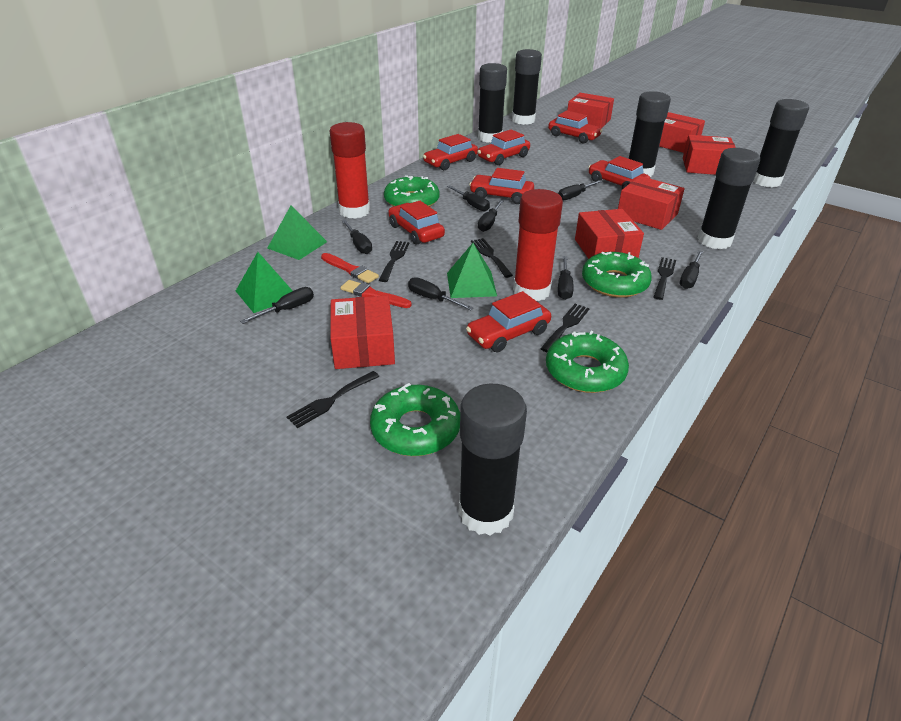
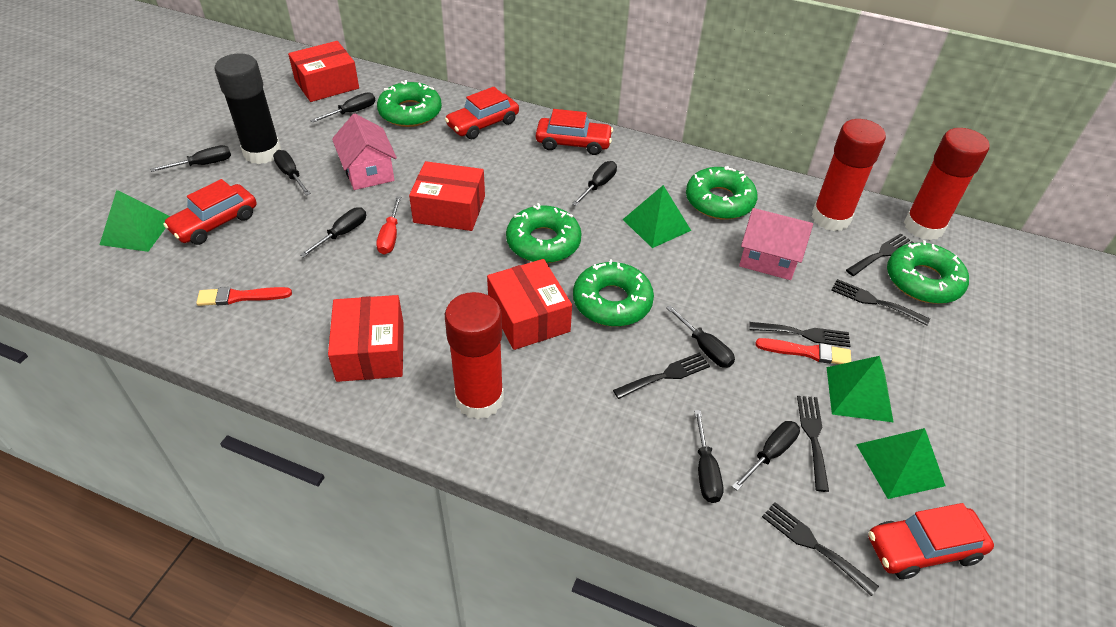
black fork: [287,371,380,428] [379,241,410,282] [471,238,513,278] [541,304,590,352] [654,257,676,300] = 5 -> [613,352,710,399] [749,322,851,347] [762,502,879,596] [797,396,829,492] [831,279,930,325] [846,233,914,276] = 6
black glue stick: [458,384,527,536] [478,63,507,143] [512,49,542,125] [629,91,671,177] [698,148,760,249] [753,99,809,187] = 6 -> [215,53,281,164] = 1
green donut: [370,383,460,456] [384,175,440,207] [546,331,629,393] [582,252,652,298] = 4 -> [377,80,442,127] [506,203,582,263] [573,260,654,327] [686,166,758,220] [887,240,969,304] = 5
green pyramid: [236,252,292,313] [267,205,327,260] [447,243,497,298] = 3 -> [100,190,170,252] [622,185,691,248] [827,356,893,422] [856,428,945,499] = 4
pink house: none = 0 -> [332,113,397,190] [739,208,813,280] = 2
red box: [330,295,395,369] [567,93,614,128] [575,209,644,259] [618,176,685,230] [659,112,705,153] [683,135,736,175] = 6 -> [288,41,359,102] [328,295,404,382] [409,161,485,231] [487,259,572,350] = 4
red car: [388,201,445,245] [423,134,478,170] [466,291,551,352] [469,168,534,204] [477,129,530,165] [548,110,603,143] [589,156,650,189] = 7 -> [163,179,257,245] [445,87,519,139] [536,109,613,155] [868,503,994,579] = 4
red glue stick: [330,122,370,219] [513,189,563,301] = 2 -> [445,292,504,419] [812,119,886,231] [904,128,989,240] = 3
red screwdriver: none = 0 -> [377,196,401,255] = 1

